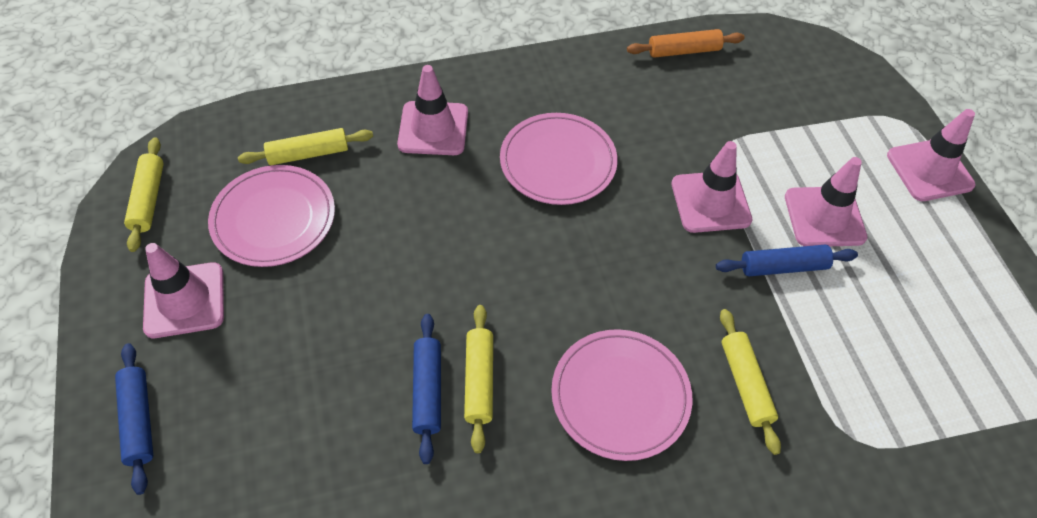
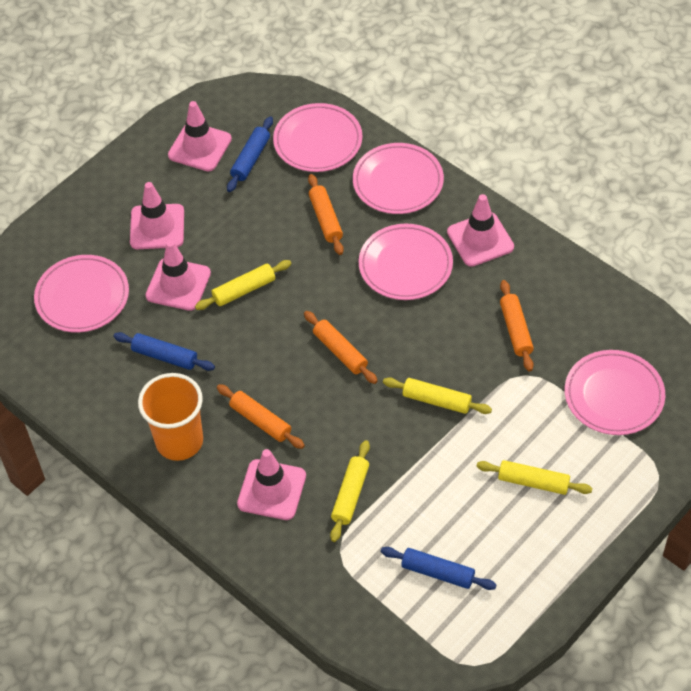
orange cup: none = 0 -> [138,373,203,461] = 1
orange rolling pin: [627,29,745,58] = 1 -> [217,384,305,449] [304,311,377,384] [308,174,344,255] [500,280,534,372] = 4
pink plate: [208,165,335,267] [500,113,617,205] [551,329,692,461] = 3 -> [34,255,129,333] [273,103,362,172] [353,143,444,214] [359,224,453,300] [565,350,665,435] = 5

